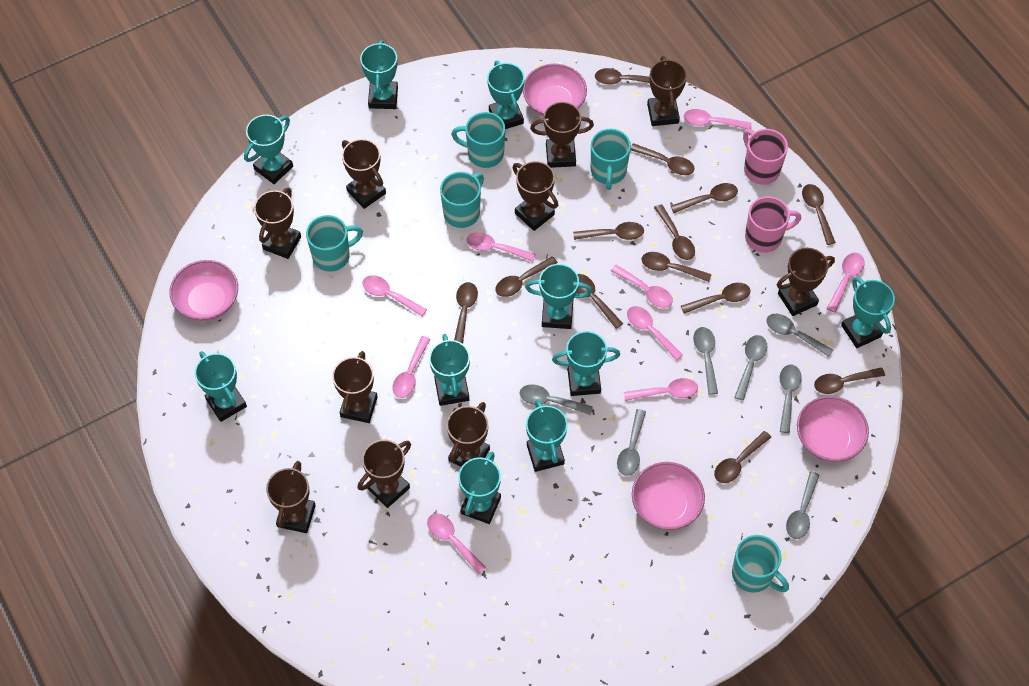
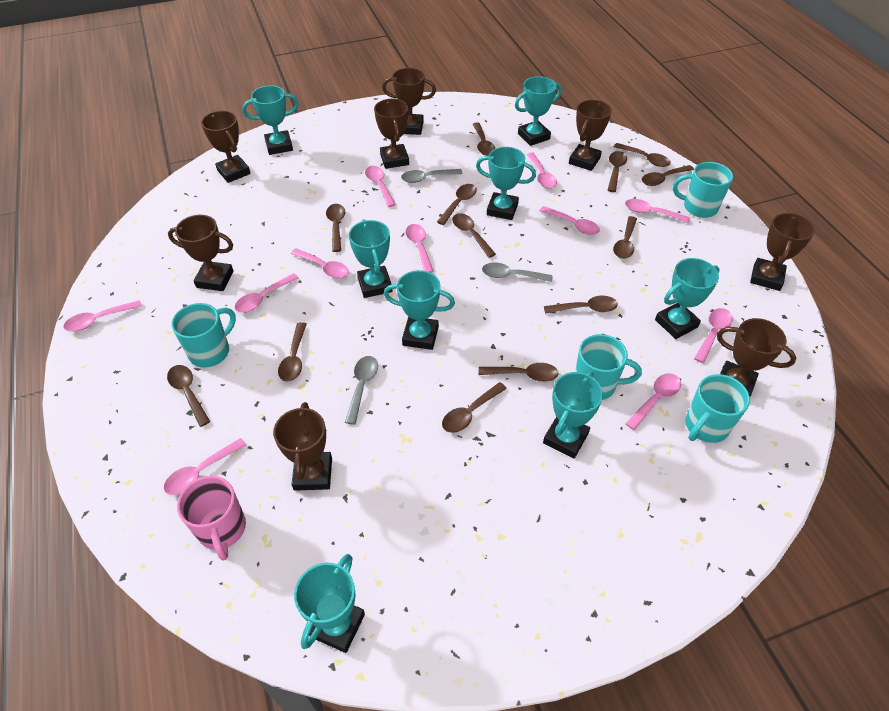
brown trophy: [254,188,301,259] [266,461,316,533] [332,351,378,423] [342,139,386,209] [358,440,411,508] [447,402,490,467] [513,161,558,231] [530,102,594,168] [647,56,687,126] [777,248,835,316] = 10 -> [168,215,234,291] [201,111,251,183] [273,402,332,491] [374,99,409,169] [382,68,436,135] [569,100,612,171] [717,318,796,397] [750,213,815,291] = 8
grey spoon: [520,384,593,415] [617,409,646,476] [693,327,718,395] [734,335,767,401] [766,314,833,357] [780,365,802,433] [786,472,820,539] = 7 -> [345,356,378,425] [401,169,462,183] [482,262,553,282] = 3
pink bowl: [170,260,238,321] [523,64,587,116] [632,462,705,530] [797,396,869,462] = 4 -> none = 0
pink mug: [743,129,788,185] [745,196,801,253] = 2 -> [177,476,246,561] = 1
pink spoon: [362,275,427,316] [392,336,430,398] [427,513,486,574] [466,232,536,262] [611,265,673,308] [624,378,698,401] [627,306,683,361] [684,109,751,129] [827,253,865,313] = 9 -> [64,300,142,331] [164,438,246,495] [235,273,299,313] [291,248,349,279] [365,166,396,207] [405,224,434,273] [527,152,557,189] [540,206,600,235] [625,199,690,223] [625,373,681,430] [694,308,733,363] = 11
turquoise mug: [306,215,363,272] [440,172,484,228] [451,112,505,168] [591,129,631,190] [732,535,789,593] = 5 -> [171,303,236,368] [575,334,642,400] [673,162,733,218] [685,374,750,443] = 4
turquoise trophy: [195,351,247,422] [244,115,293,184] [360,40,398,109] [429,334,470,406] [458,452,501,524] [487,61,525,129] [525,264,592,329] [526,399,568,472] [552,331,620,396] [841,277,895,348] = 10 -> [242,85,299,155] [294,554,365,653] [349,220,392,298] [384,270,455,350] [476,147,536,220] [515,76,562,146] [543,372,603,458] [655,258,720,339] = 8

